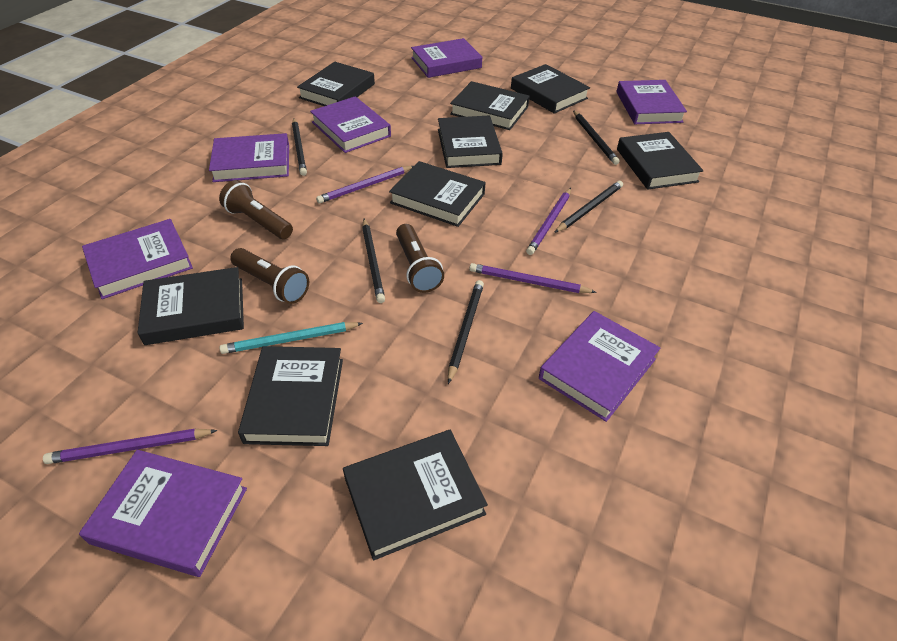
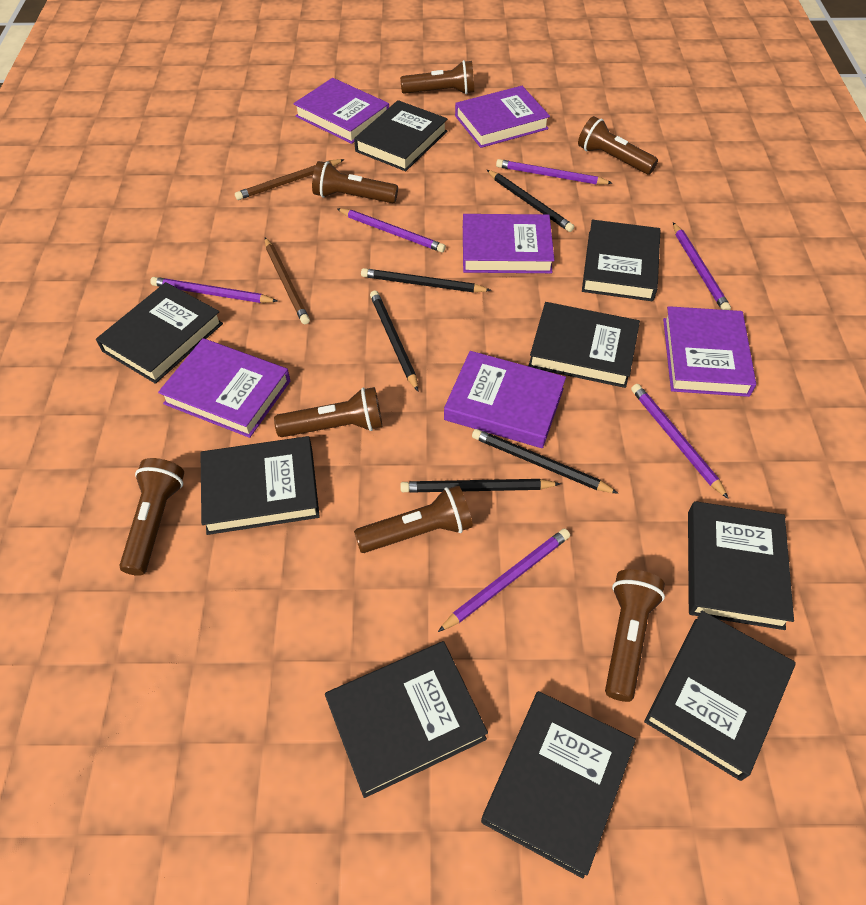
brown flashlight: [219,180,293,239] [230,248,309,304] [396,224,444,293] = 3 -> [119,458,184,576] [274,387,382,437] [312,161,398,203] [354,485,473,553] [400,60,474,94] [578,116,658,174] [605,569,665,702] = 7
brown pencil: none = 0 -> [235,159,345,200] [265,237,310,324] = 2
purple book: [79,450,247,577] [82,219,193,299] [209,133,289,182] [310,96,391,153] [411,38,482,78] [539,311,660,422] [616,80,687,124] = 7 -> [158,338,290,438] [294,78,389,144] [444,351,566,448] [455,86,550,148] [463,214,555,273] [663,306,756,397] = 6
purple pencil: [43,429,218,464] [316,166,413,204] [469,263,597,293] [526,188,571,255] = 4 -> [150,277,277,303] [337,208,446,252] [438,529,570,632] [496,159,613,185] [631,384,729,499] [673,222,731,310] = 6
turquoise pencil: [220,322,363,354] = 1 -> none = 0

